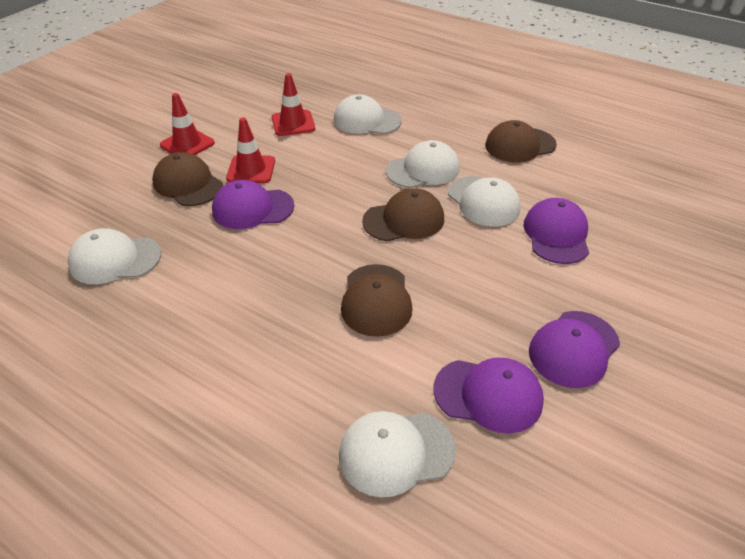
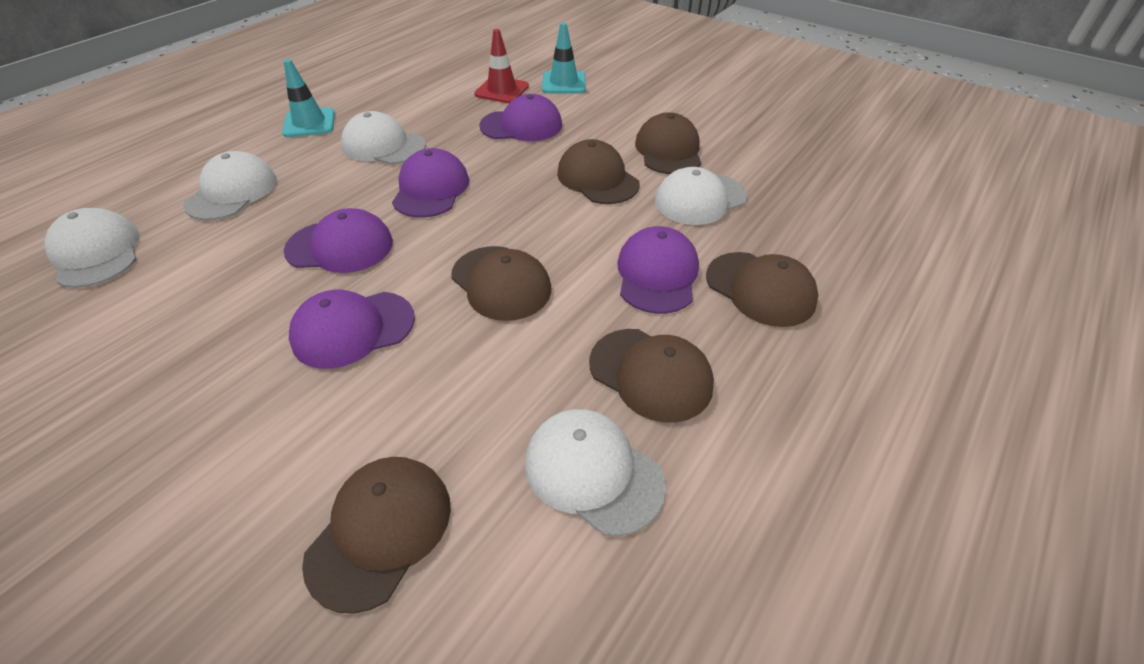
brown cap: [152,152,223,206] [341,264,413,337] [362,188,444,241] [485,120,557,163] = 4 -> [302,457,451,614] [451,246,551,321] [557,139,640,204] [589,329,714,423] [635,112,701,174] [706,252,818,327] = 6
purple cap: [212,180,294,229] [434,357,544,434] [523,198,589,264] [529,311,620,388] = 4 -> [283,208,393,273] [289,290,415,369] [392,148,469,218] [479,94,562,141] [617,226,699,314] = 5
red traffic cone: [160,93,215,155] [226,117,275,184] [272,73,315,136] = 3 -> [474,29,529,103] = 1
turquoise traffic cone: none = 0 -> [282,59,335,137] [542,22,586,93] = 2

